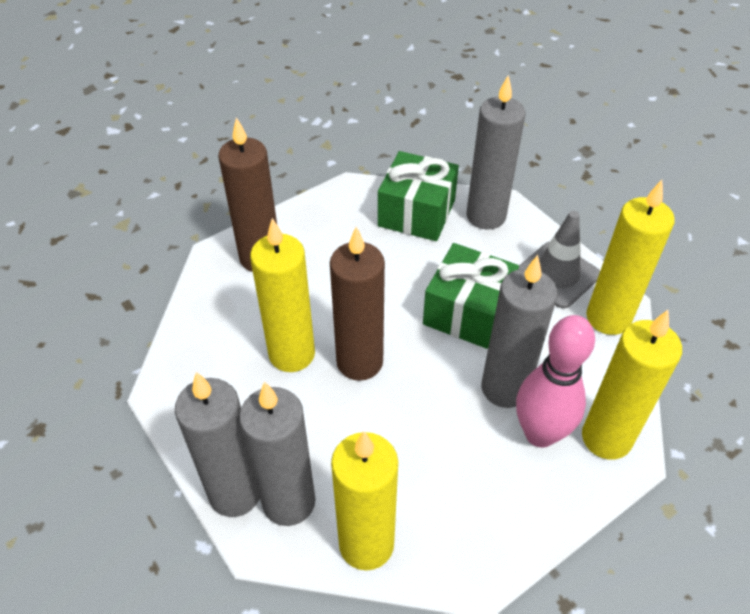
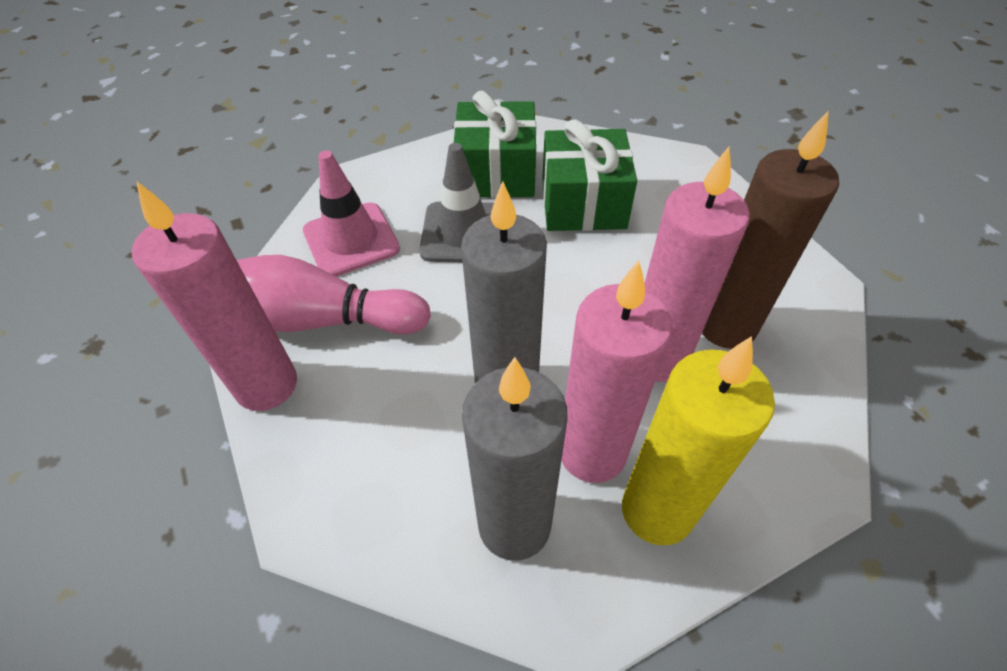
brown candle: [218,117,277,272] [330,227,385,381] = 2 -> [702,110,839,349] = 1
grey candle: [175,372,260,517] [239,382,316,526] [466,75,526,230] [482,255,558,408] = 4 -> [461,181,547,383] [462,357,568,561] = 2
pink candle: none = 0 -> [132,182,297,411] [561,260,672,483] [644,147,750,382] = 3
pink traffic cone: none = 0 -> [303,150,400,277] = 1
yellow candle: [250,218,315,372] [331,431,398,570] [582,310,682,460] [586,180,675,335] = 4 -> [622,336,775,546] = 1

